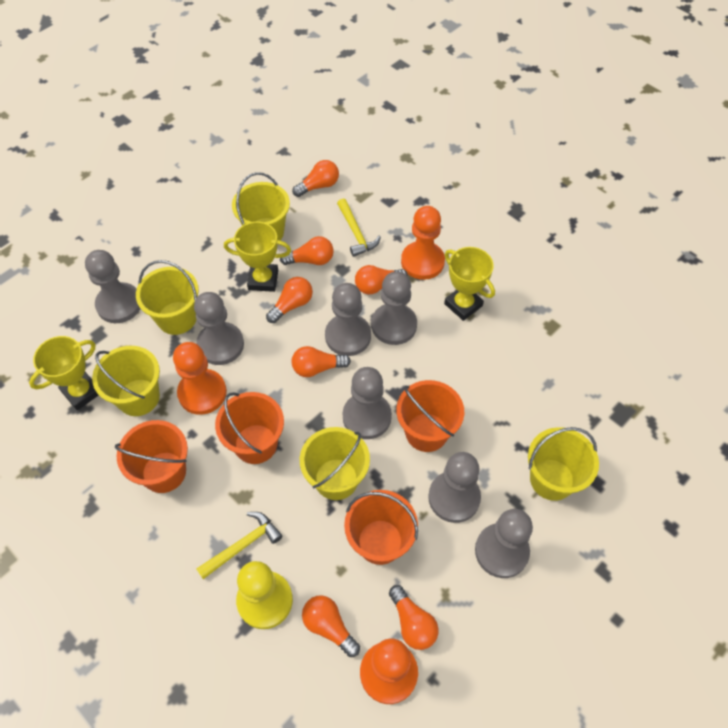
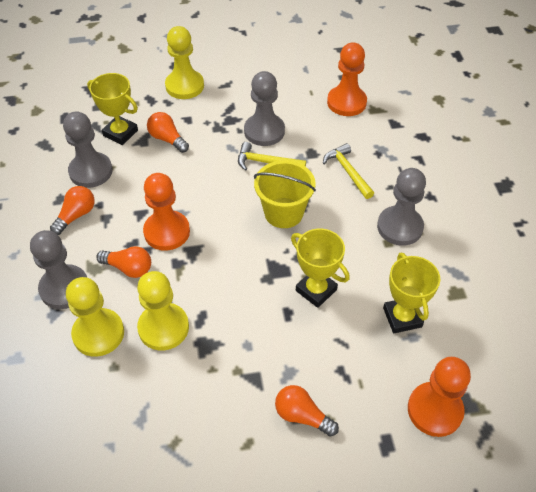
grey pawn: [85,250,140,323] [194,292,244,365] [325,283,371,356] [343,367,392,439] [371,272,417,345] [428,452,481,523] [475,509,533,578] = 7 -> [30,230,87,309] [63,112,113,188] [244,71,285,146] [377,168,426,246] = 4
orange bucket: [115,420,188,493] [215,392,284,464] [344,490,418,565] [396,380,464,452] = 4 -> none = 0
orange light bulb: [266,277,313,323] [280,236,334,265] [292,160,339,197] [292,346,351,377] [302,595,360,657] [355,265,408,295] [389,585,439,650] = 7 -> [50,186,95,235] [96,246,151,278] [147,112,189,153] [275,385,339,437] = 4
yellow bucket: [92,346,160,416] [136,260,199,335] [232,172,290,240] [300,427,370,500] [528,427,599,501] = 5 -> [254,160,316,228] = 1
yellow pawn: [236,561,293,629] = 1 -> [66,277,124,357] [137,271,189,350] [165,26,204,99] = 3

